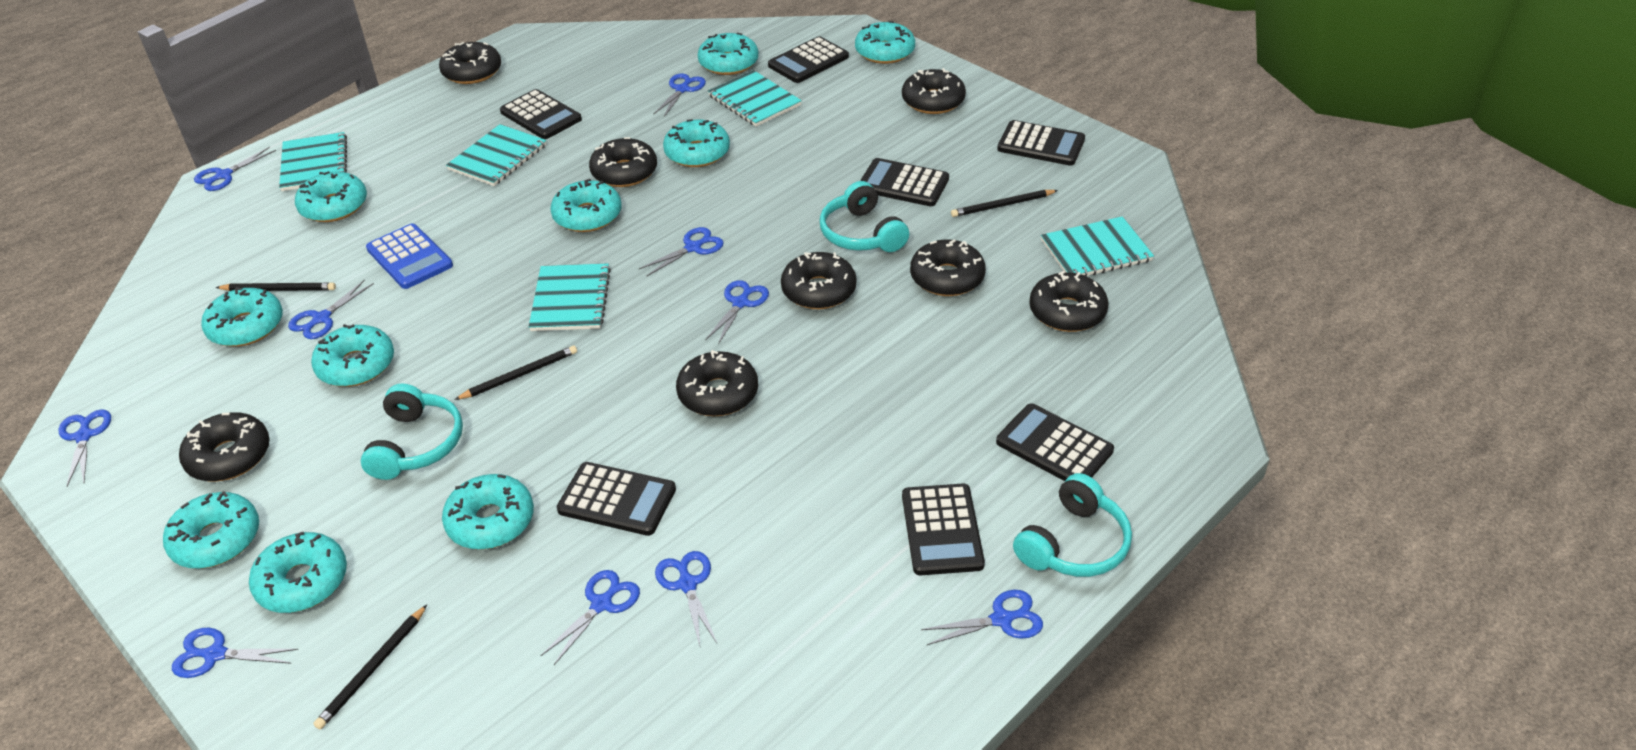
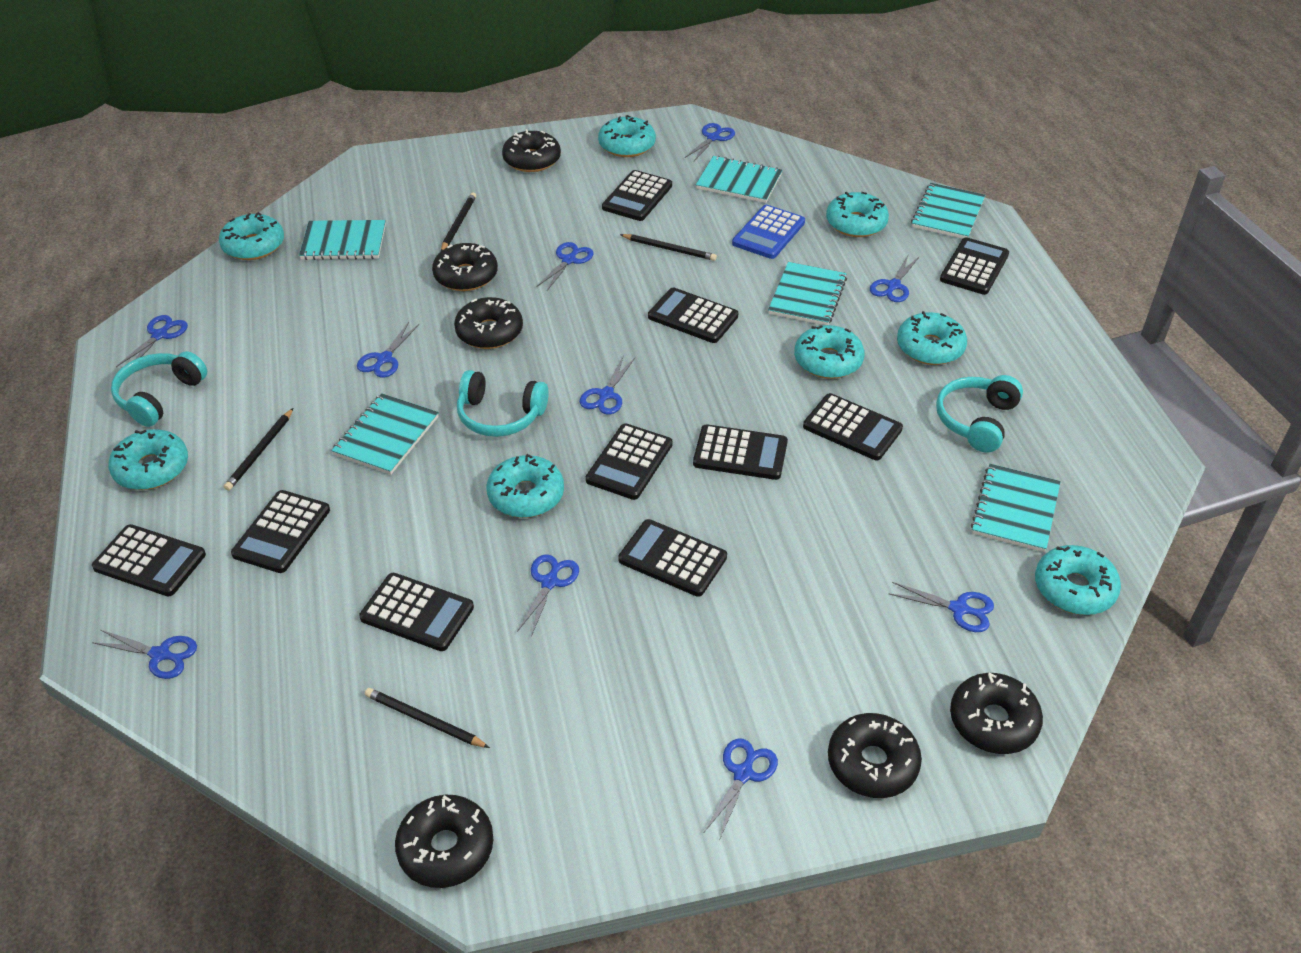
black calculator: [500,89,582,139] [557,462,676,536] [768,36,849,83] [860,158,949,206] [902,483,985,575] [996,403,1114,481] [997,120,1085,166] = 7 -> [92,524,206,597] [231,490,330,573] [359,573,474,651] [586,423,672,500] [602,170,672,221] [618,519,727,597] [648,287,738,343] [693,424,788,480] [803,393,903,460] [940,237,1009,295] = 10
black donut: [179,413,270,482] [439,42,501,84] [589,137,657,187] [676,350,758,416] [781,252,856,309] [902,68,966,114] [910,239,986,296] [1029,271,1109,332] = 8 -> [395,795,493,888] [432,243,498,291] [454,297,523,349] [502,129,561,172] [828,713,922,798] [950,673,1043,754] = 6
turquoise donut: [163,491,259,569] [201,287,283,347] [249,532,347,613] [295,171,367,222] [311,324,394,387] [442,474,534,550] [550,179,622,232] [663,119,730,167] [698,33,759,75] [855,21,915,64] = 10 -> [108,429,188,490] [219,212,284,260] [487,454,564,518] [598,115,656,157] [794,325,865,379] [826,192,889,237] [897,311,967,365] [1035,545,1121,615] = 8
turquoise notebook: [279,132,347,191] [446,124,547,186] [529,263,611,331] [708,70,802,127] [1041,216,1154,276] = 5 -> [299,220,386,260] [331,393,439,475] [696,155,782,203] [768,262,847,325] [911,183,985,239] [971,464,1061,552] = 6

